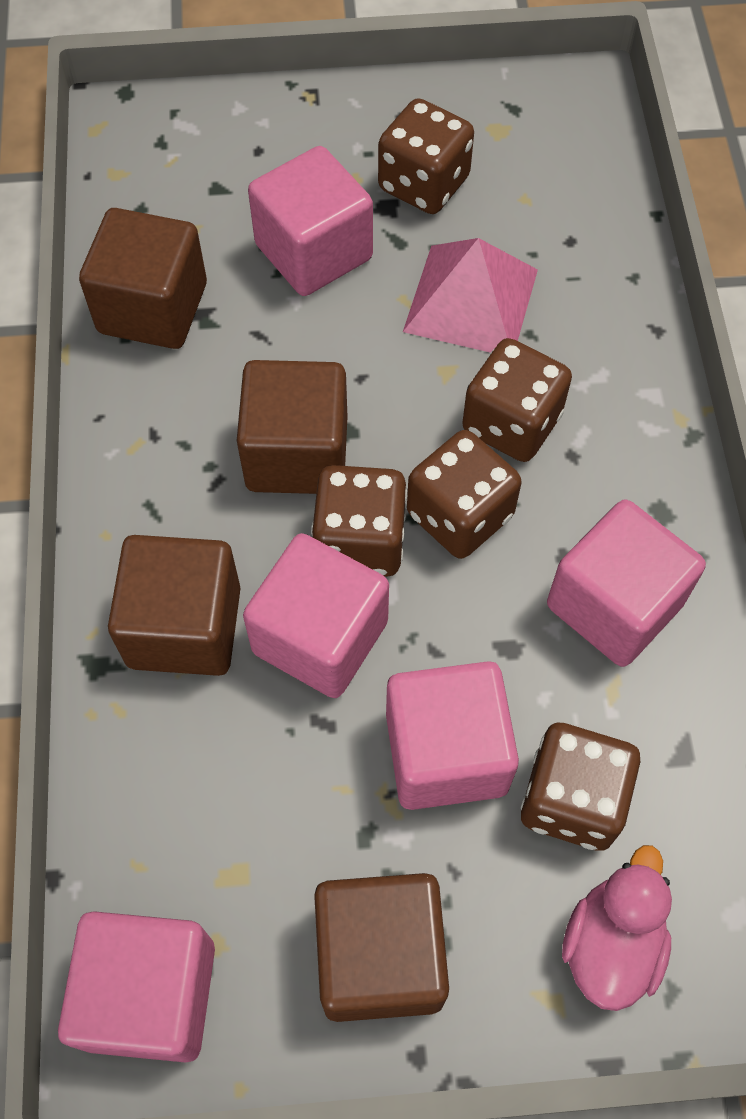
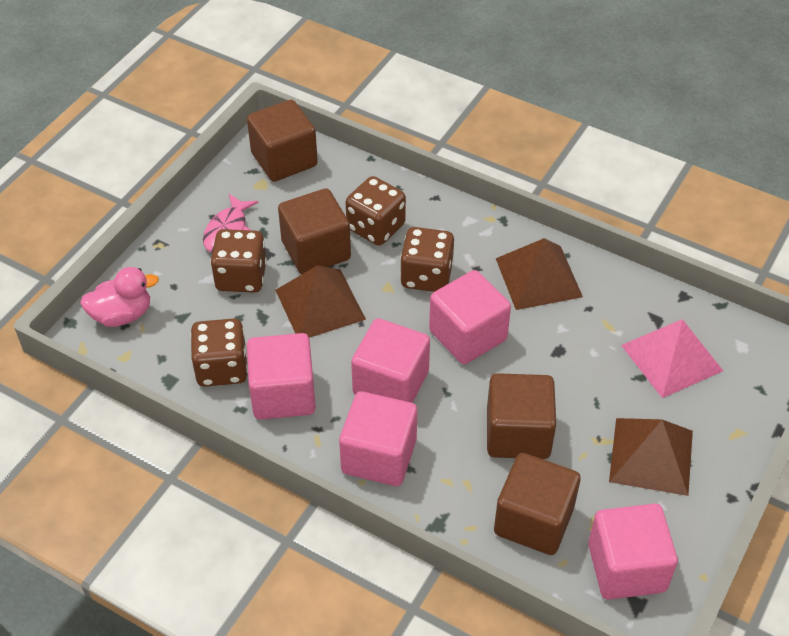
brown dice: [311,465,407,577] [378,98,474,214] [407,430,522,559] [462,338,572,462] [521,723,641,851] = 5 -> [190,318,248,387] [210,229,267,293] [346,176,406,246] [400,227,454,292] = 4
brown pyramid: none = 0 -> [275,265,366,338] [496,238,583,310] [609,418,693,496] = 3
pink fish: none = 0 -> [203,194,258,252] = 1

